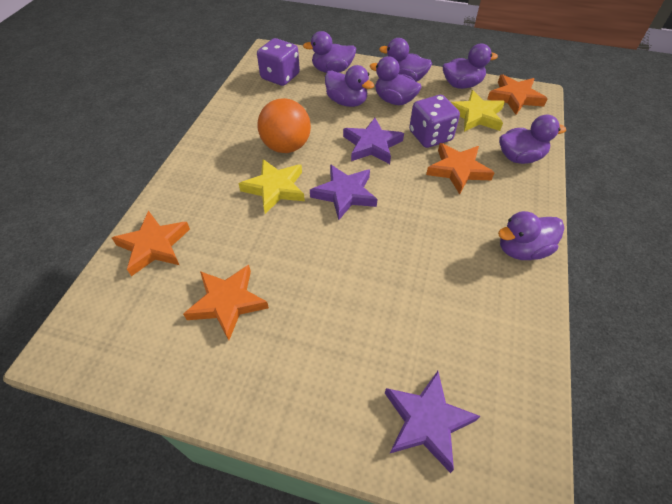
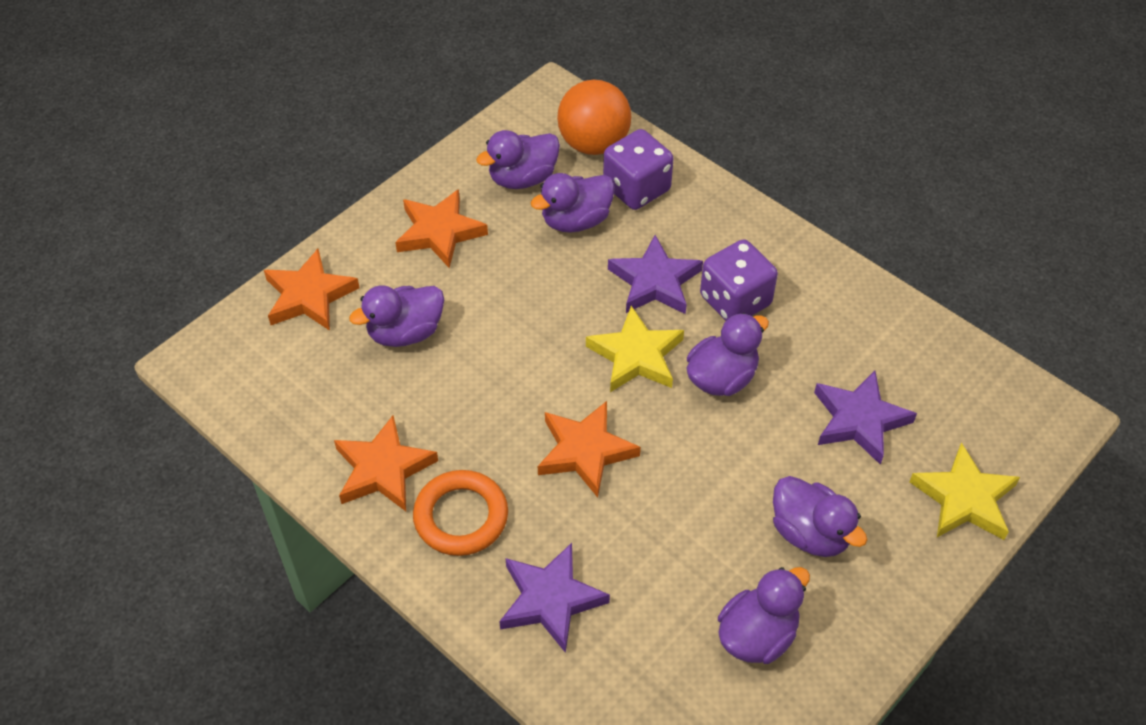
orange ring: none = 0 -> [413,470,508,556] = 1
purple duck: [303,31,356,73] [325,65,374,107] [369,56,422,105] [379,38,432,82] [443,43,498,89] [498,211,564,260] [499,115,566,164] = 7 -> [349,285,444,347] [476,130,560,189] [531,173,615,233] [686,313,769,396] [718,567,810,664] [773,476,867,557] = 6

